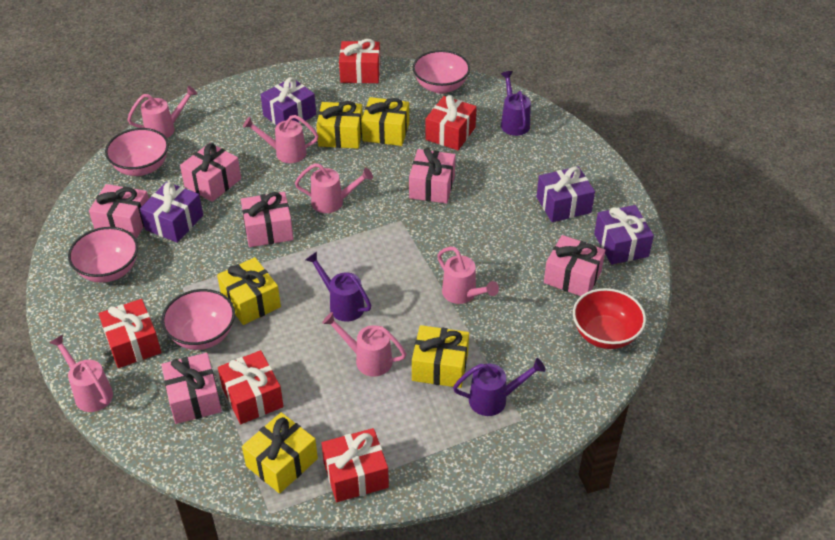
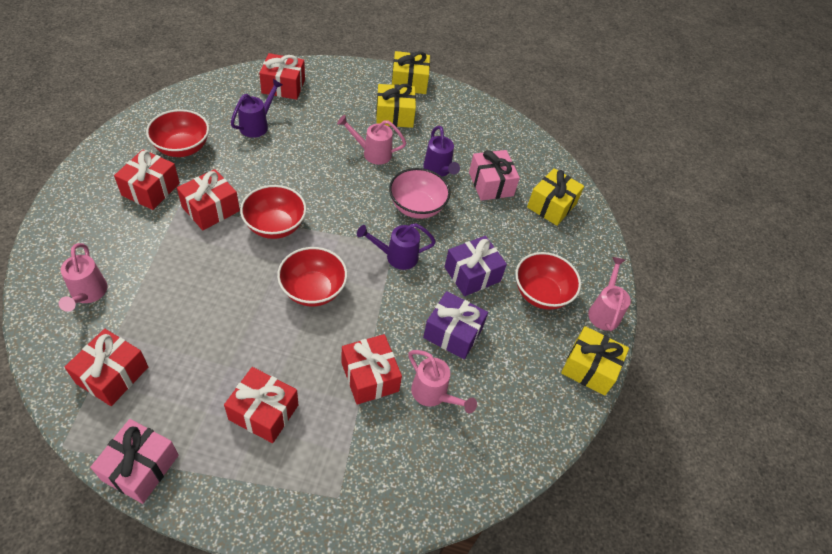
pink bowl: [68,227,138,283] [105,128,169,176] [161,289,235,350] [413,50,470,94] = 4 -> [389,168,450,219] = 1
pink gift: [89,184,149,239] [161,353,222,424] [180,143,241,202] [241,192,293,247] [409,148,456,204] [544,235,605,296] = 6 -> [90,419,179,504] [469,150,520,201] = 2
pink watering can: [50,335,113,412] [127,86,197,138] [243,115,319,163] [295,163,373,213] [322,312,406,377] [437,247,499,304] = 6 -> [59,243,107,312] [337,115,406,165] [408,350,477,413] [588,257,631,331] = 4
purple gift: [140,182,203,243] [261,77,316,125] [537,166,595,222] [594,205,654,265] = 4 -> [423,291,488,359] [445,236,507,296] = 2
red bowl: [573,288,646,349] = 1 -> [146,109,209,157] [240,185,307,239] [277,247,347,307] [515,252,581,310] = 4
red gift: [98,299,161,368] [218,350,284,424] [321,428,389,502] [339,39,380,83] [425,95,477,150] = 5 -> [65,329,148,406] [114,150,180,210] [177,169,240,230] [224,367,298,443] [259,53,305,100] [341,334,402,405] = 6
yellow gift: [217,257,281,325] [242,412,318,494] [316,101,363,149] [361,97,409,146] [412,325,469,388] = 5 -> [376,84,416,128] [392,51,430,94] [527,168,584,226] [561,326,629,395] = 4

